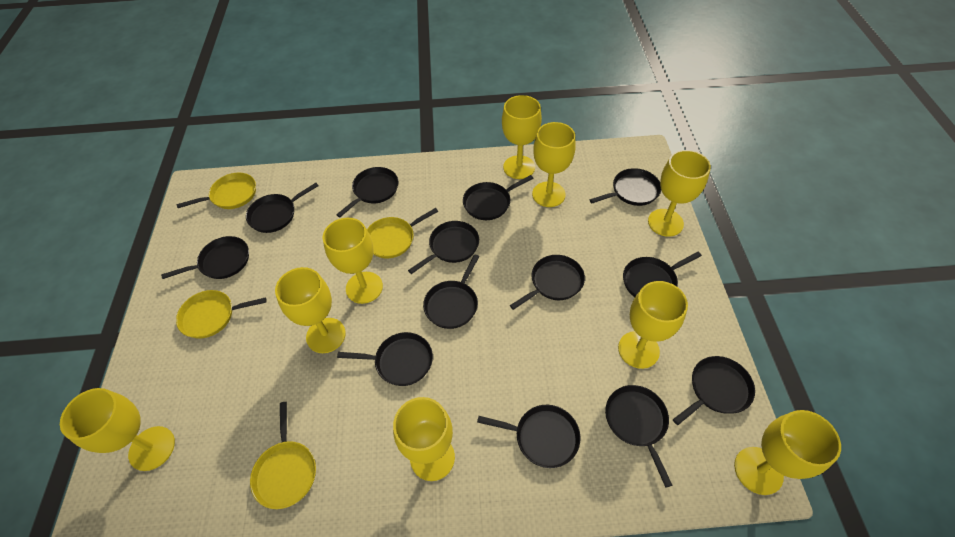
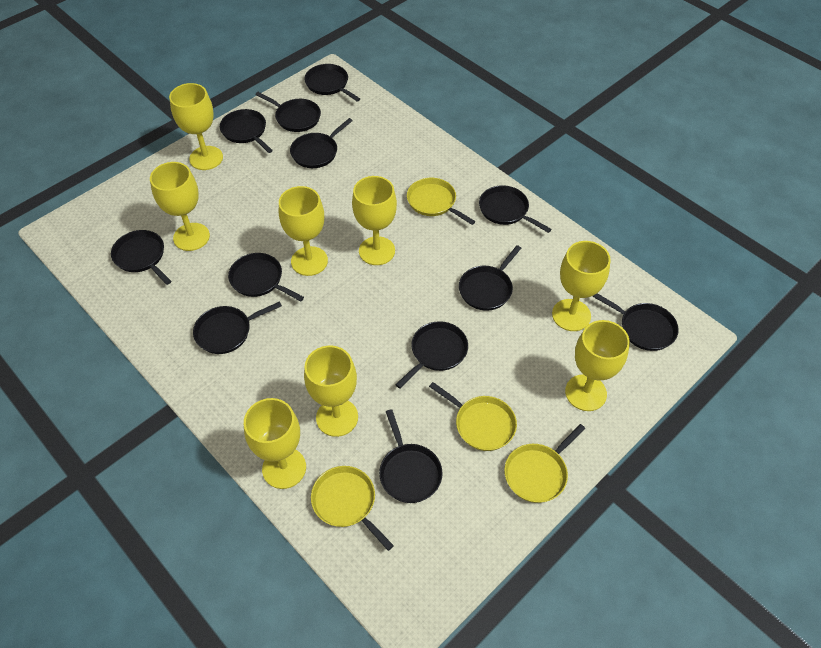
black pan: [161,236,249,279] [246,183,318,233] [336,167,398,217] [337,332,433,386] [408,221,479,274] [423,254,479,329] [463,175,533,220] [477,405,580,468] [510,255,585,310] [590,168,661,206] [605,385,673,488] [623,252,702,297] [673,356,755,425] = 13 -> [111,230,171,285] [193,301,282,354] [220,109,273,153] [228,253,304,301] [255,92,321,132] [290,118,353,168] [304,64,360,101] [379,409,443,503] [395,321,468,388] [459,245,521,311] [479,185,552,233] [592,293,679,351] = 12
yellow goblet: [60,388,175,471] [275,267,346,353] [323,218,383,304] [393,397,455,481] [502,95,542,179] [532,122,576,207] [618,281,688,369] [648,150,711,237] [734,410,841,495] = 9 -> [150,162,210,251] [169,83,223,170] [244,398,306,489] [279,186,328,276] [304,346,358,437] [352,176,397,265] [552,241,611,331] [565,320,630,411] = 8

